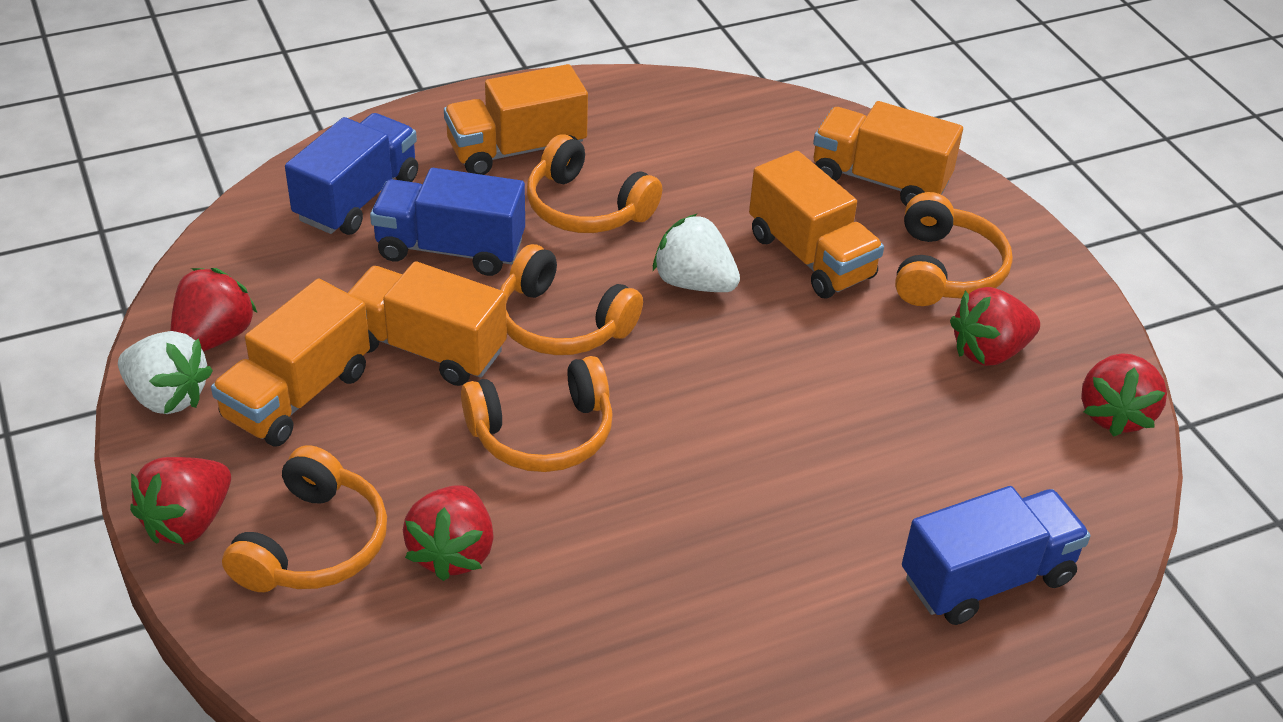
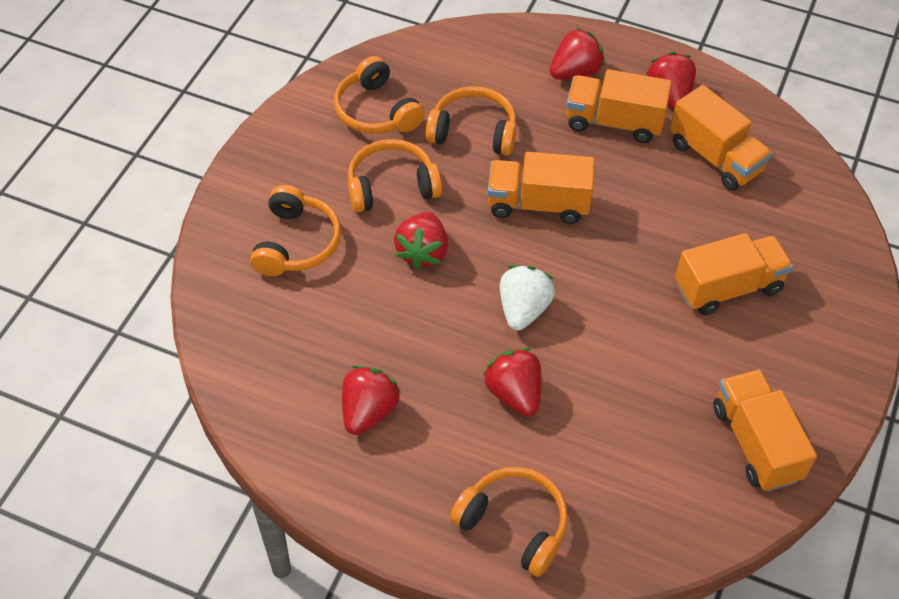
blue truck: [285,113,418,235] [370,168,525,276] [902,486,1091,625] = 3 -> none = 0
white strawberry: [118,331,213,414] [653,213,740,292] = 2 -> [500,265,555,330] = 1

